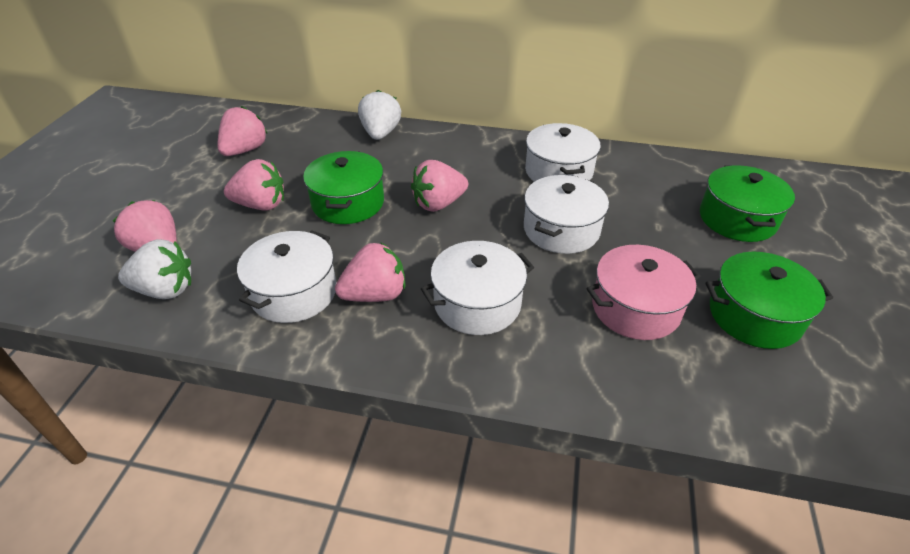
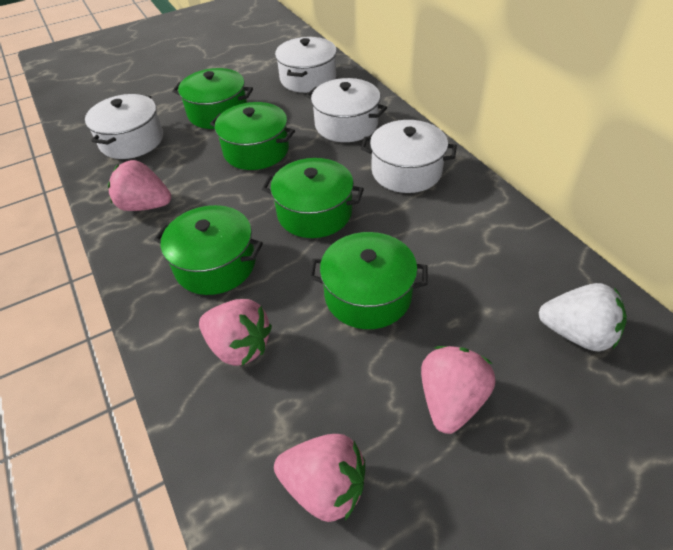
green pot: [303,151,384,224] [700,165,795,242] [706,252,833,349] = 3 -> [154,205,263,295] [172,68,253,129] [210,102,295,170] [262,158,364,238] [309,232,428,329] = 5
pink pot: [586,245,701,340] = 1 -> none = 0
pink strawberry: [113,200,177,252] [218,106,268,156] [224,159,284,211] [335,242,406,302] [411,160,468,212] = 5 -> [108,160,171,211] [199,299,272,366] [274,434,365,522] [421,346,496,434] = 4
white strawberry: [118,239,191,299] [358,90,401,140] = 2 -> [539,283,627,351] = 1

